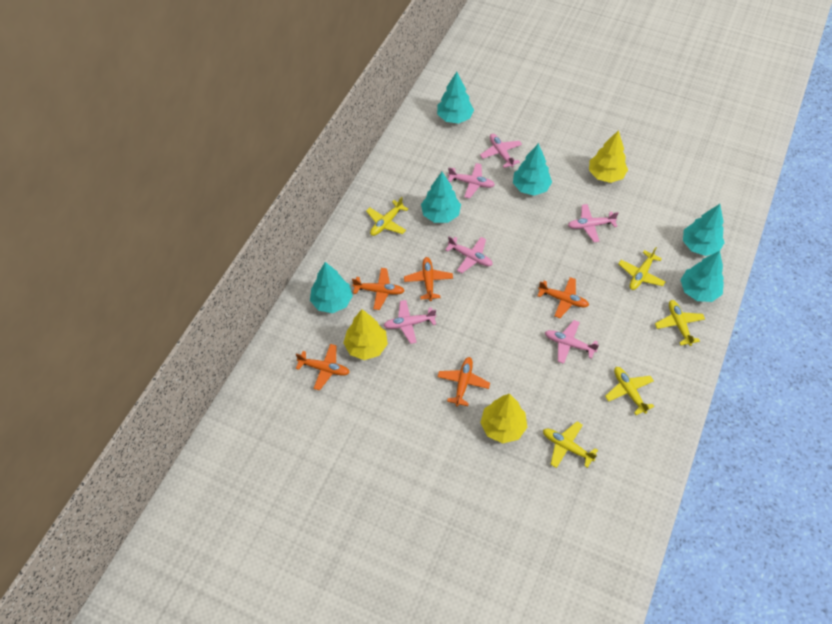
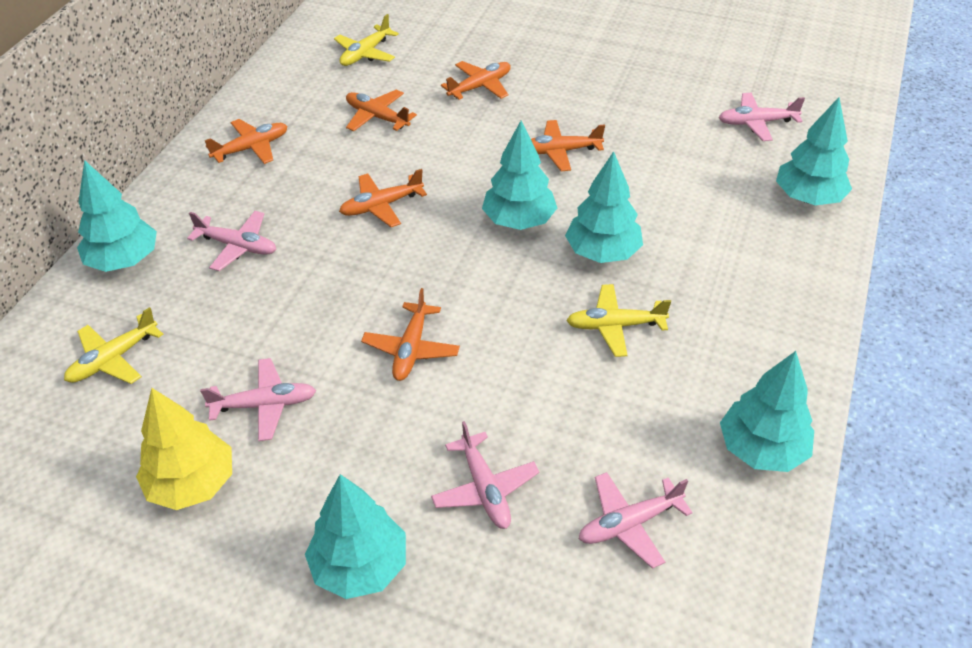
orange plane: [296,344,350,390] [352,268,405,310] [404,257,453,301] [437,357,490,407] [537,277,589,318] = 5 -> [205,119,288,164] [339,169,427,227] [346,89,417,131] [361,288,460,381] [441,61,511,100] [531,120,605,171] = 6
pink plane: [384,300,436,344] [445,236,493,273] [448,163,495,199] [480,134,522,168] [545,320,599,364] [568,204,619,242] = 6 -> [187,211,276,271] [200,358,316,441] [431,421,539,529] [579,472,693,569] [718,93,805,141] = 5
yellow plane: [366,197,408,236] [543,422,598,468] [605,367,654,415] [618,247,666,290] [655,300,705,346] = 5 -> [64,307,164,384] [334,14,399,66] [566,284,671,357] = 3
yellow tree: [343,309,388,360] [480,394,527,443] [589,130,628,183] = 3 -> [136,388,232,510] = 1

